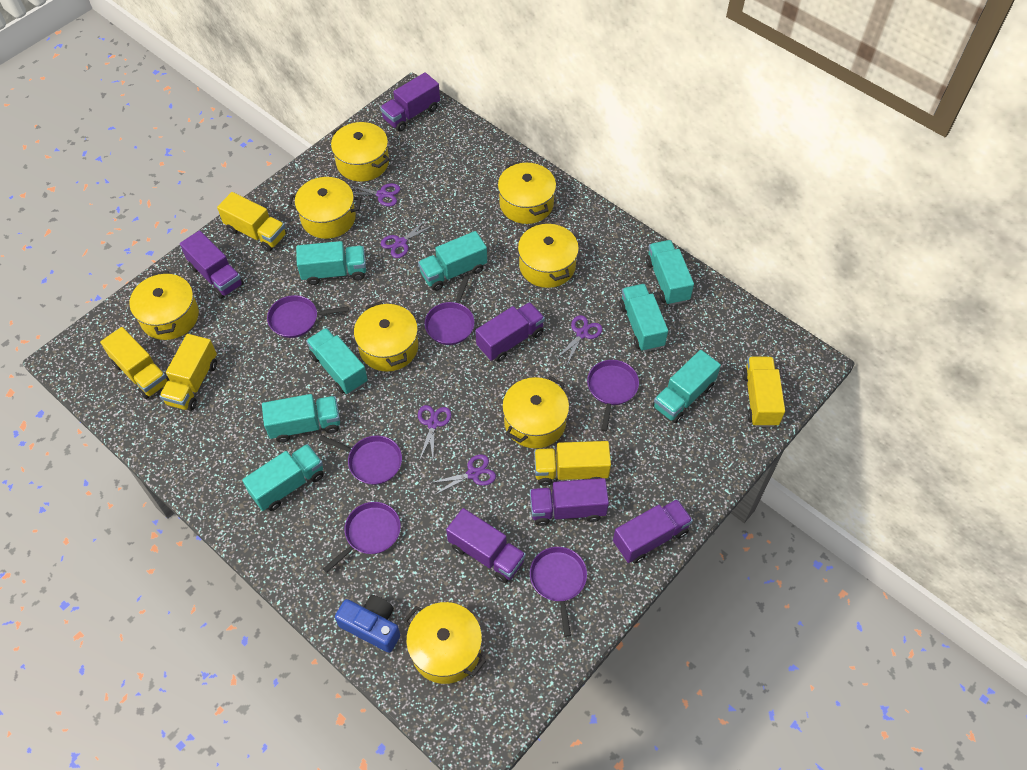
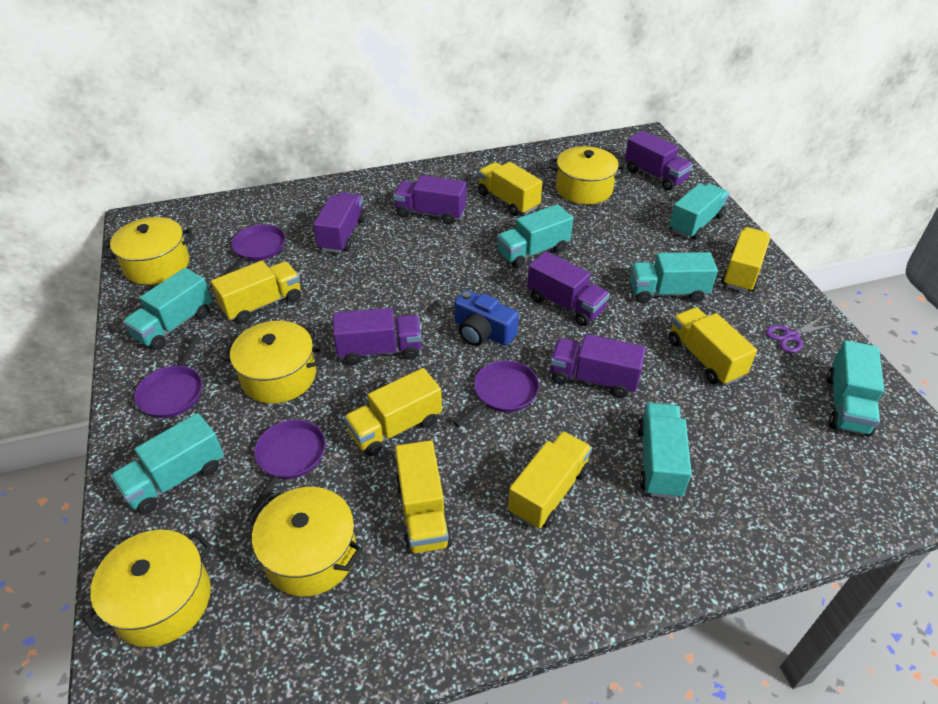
purple pan: [267,295,349,338] [319,435,402,485] [323,502,401,573] [425,276,475,345] [530,547,587,637] [587,360,639,432] = 6 -> [134,334,202,418] [225,225,286,275] [251,420,326,513] [454,360,539,427] = 4
purple scissors: [349,183,400,207] [381,219,434,258] [418,405,451,461] [430,454,496,495] [555,315,602,364] = 5 -> [765,316,835,353] = 1
turquoise truck: [242,444,324,511] [262,394,340,443] [296,241,366,285] [306,328,368,394] [418,231,487,291] [619,284,668,352] [646,240,694,305] [653,350,721,423] = 8 -> [110,413,224,514] [123,268,212,350] [497,204,573,268] [630,252,718,303] [637,403,692,499] [669,183,730,240] [827,340,884,437] = 7
yellow pot: [129,271,199,340] [288,177,362,239] [331,122,390,182] [354,301,418,372] [404,602,486,684] [498,161,556,224] [502,376,569,448] [518,221,579,288] = 8 -> [82,530,212,647] [104,217,193,285] [221,321,324,404] [248,487,363,596] [549,146,625,204] = 5
yellow truck: [100,327,170,399] [160,334,217,411] [217,192,286,252] [534,441,611,486] [742,357,785,427] = 5 -> [211,261,301,323] [344,368,442,456] [395,440,452,554] [478,162,542,216] [508,431,592,529] [669,307,757,385] [721,227,770,292] = 7

